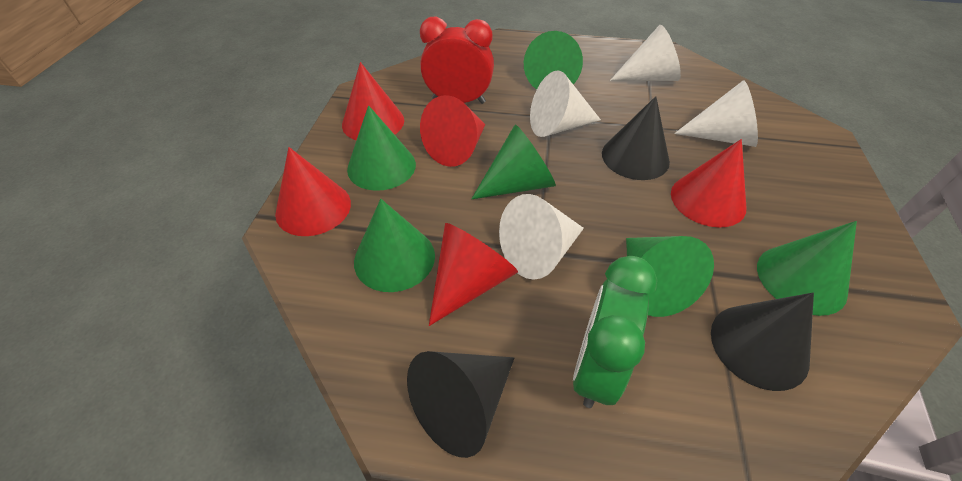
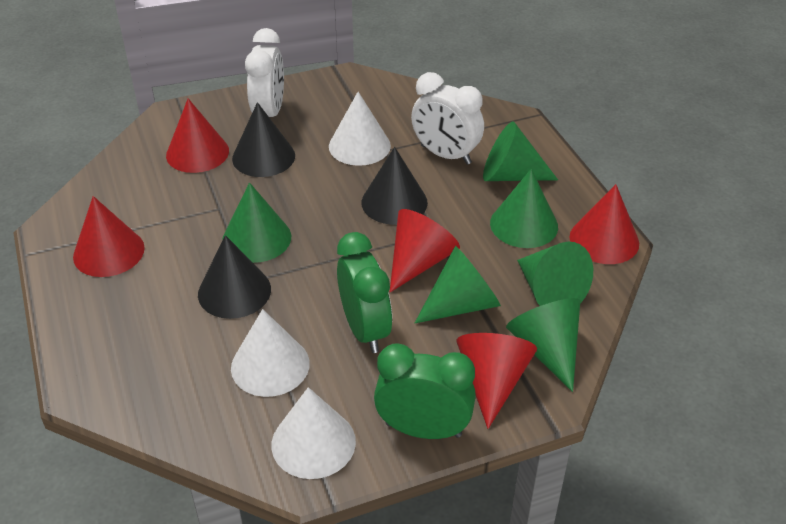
green clock: [573,256,657,408] = 1 -> [337,232,392,353] [374,343,476,439] = 2
red clock: [420,17,494,104] = 1 -> none = 0
white clock: none = 0 -> [245,28,284,117] [411,72,484,165] = 2
white cone: [499,194,584,280] [530,70,601,137] [610,25,681,81] [674,80,758,147] = 4 -> [231,309,310,397] [271,387,356,479] [329,92,391,166] = 3

